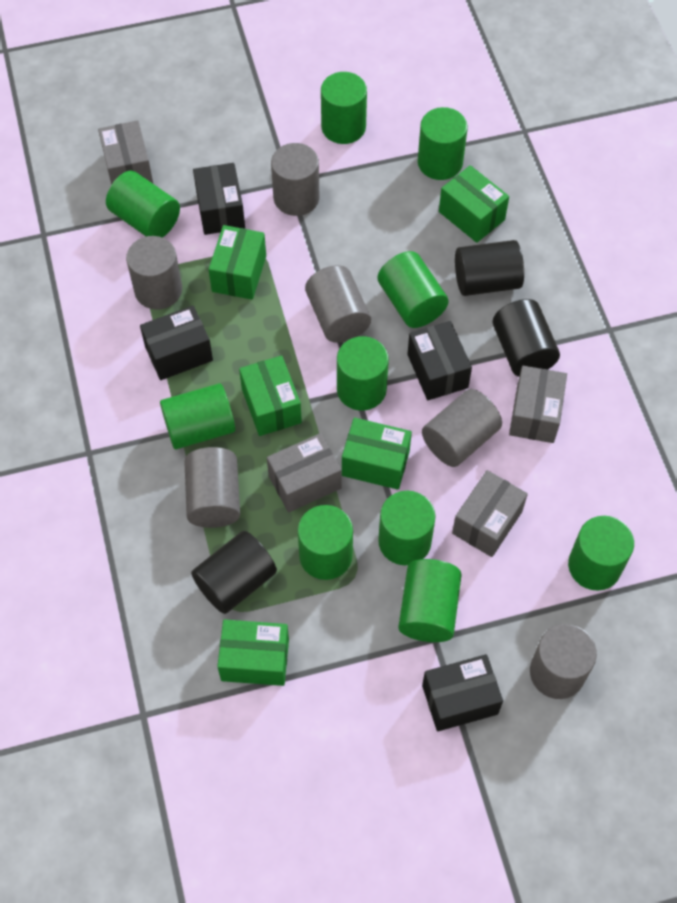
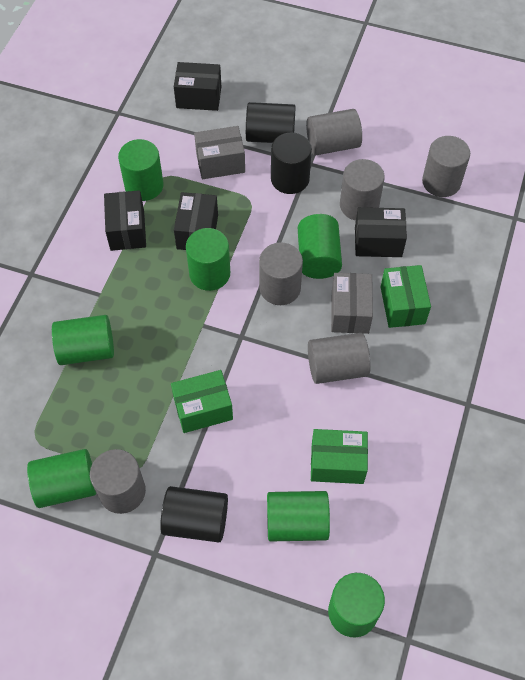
green box: [208,225,266,300] [217,619,289,686] [239,355,302,436] [342,418,412,490] [439,165,509,243] = 5 -> [171,370,233,433] [311,429,368,484] [381,265,431,328] = 3
green cylinder: [106,171,180,238] [160,383,235,449] [298,505,353,580] [321,72,367,144] [337,336,389,411] [378,251,448,328] [378,491,435,565] [398,559,462,642] [418,107,468,180] [568,516,634,591] = 10 -> [27,449,96,508] [52,315,114,365] [118,139,164,201] [186,228,230,291] [267,491,330,541] [298,214,342,279] [328,573,385,637] = 7
grey box: [98,120,153,185] [267,433,342,513] [452,470,528,557] [509,366,567,443] = 4 -> [194,126,245,179] [331,273,373,334] = 2

